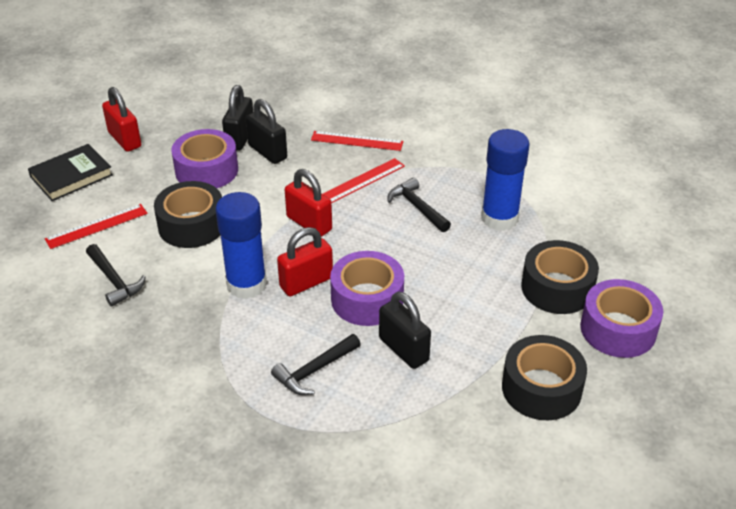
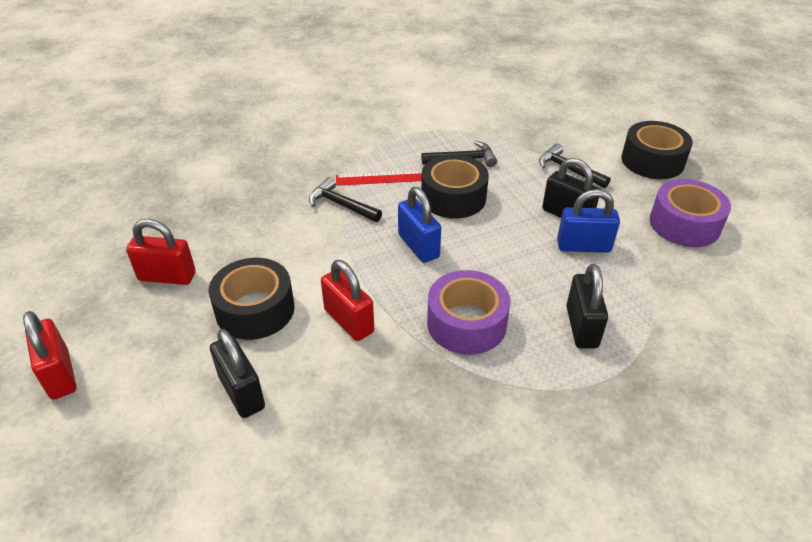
black book: [28,144,113,201] = 1 -> none = 0
blue glue stick: [215,192,267,299] [481,129,529,231] = 2 -> none = 0
blue padlock: none = 0 -> [398,187,441,263] [557,189,620,253] = 2
purple tape: [171,129,238,188] [330,251,404,326] [580,279,663,358] = 3 -> [427,270,511,355] [650,179,731,247] = 2
red ruler: [45,204,148,249] [311,131,403,151] [323,158,405,203] = 3 -> [336,171,422,186] = 1

